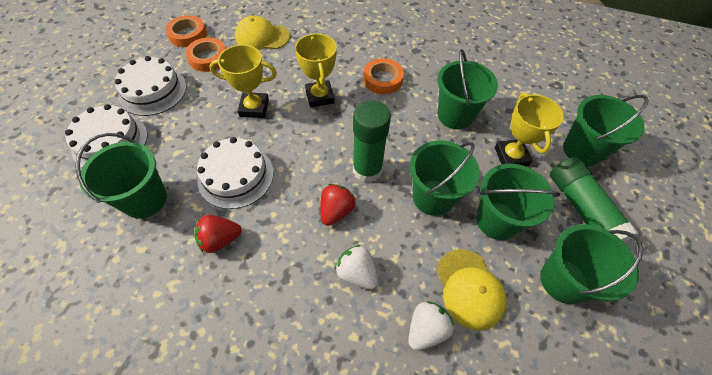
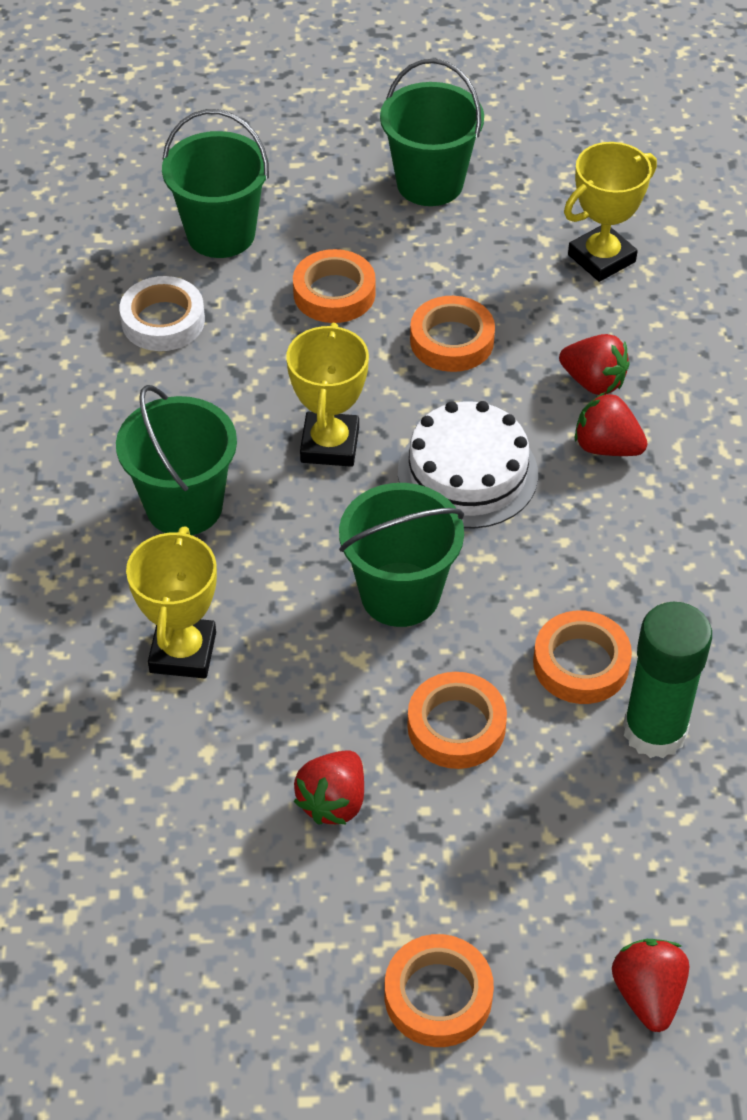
green bucket: [75,133,167,219] [410,140,480,216] [437,49,498,129] [476,163,560,240] [540,224,643,304] [563,95,649,166] = 6 -> [116,385,237,535] [162,109,269,258] [339,483,464,627] [380,59,484,206] = 4
green glue stick: [353,101,391,183] [550,157,639,242] = 2 -> [623,602,712,758] = 1
orange tape: [165,15,207,47] [185,37,226,72] [363,58,404,94] = 3 -> [293,249,376,323] [385,934,494,1047] [407,672,507,769] [410,296,495,372] [533,611,632,704] = 5
red strawberry: [194,215,242,253] [320,184,356,226] = 2 -> [294,751,364,825] [559,334,630,395] [575,392,648,456] [612,939,689,1032] = 4
white cake: [65,104,148,168] [115,56,186,116] [197,137,273,209] = 3 -> [398,401,538,529] = 1
white strawberry: [335,245,378,289] [409,301,454,350] = 2 -> none = 0
white tape: none = 0 -> [119,276,205,351] = 1
yellow cap: [235,15,290,50] [437,249,507,330] = 2 -> none = 0

